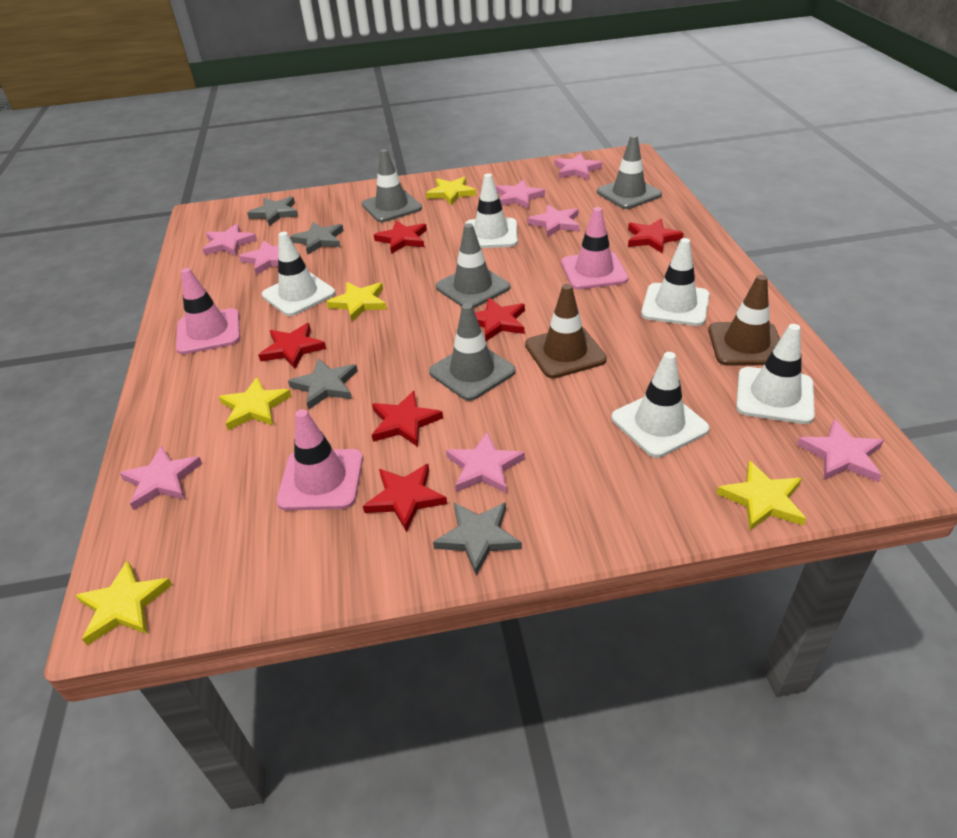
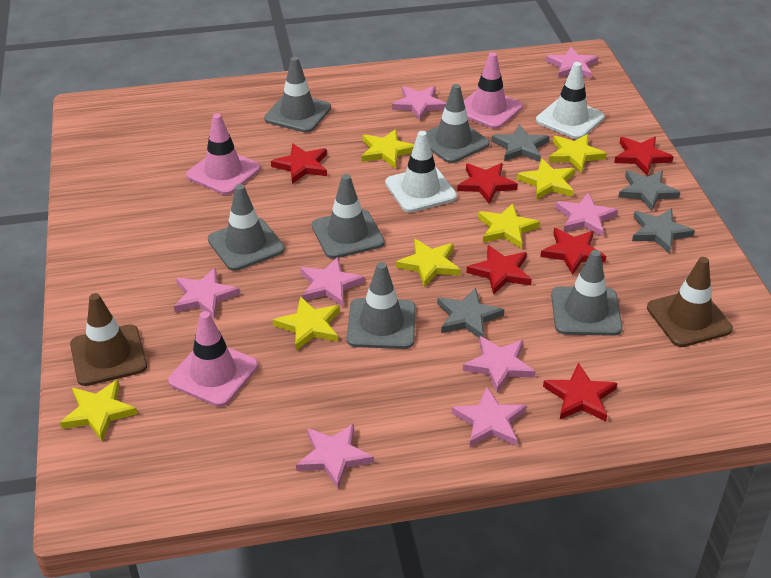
grey traffic cone: [362,149,422,222] [429,303,516,401] [436,223,510,308] [597,135,662,209] = 4 -> [208,184,285,271] [264,57,331,133] [312,174,384,259] [347,262,416,349] [426,84,489,163] [551,250,623,336] = 6
white traffic cone: [262,232,335,316] [465,173,518,248] [611,352,709,458] [641,238,710,326] [736,324,815,424] = 5 -> [385,131,457,213] [536,62,605,139] = 2
yellow star: [75,560,172,645] [219,377,291,430] [326,282,387,321] [426,177,476,205] [716,461,806,531] = 5 -> [60,379,138,441] [273,296,340,351] [361,129,414,169] [396,239,461,287] [478,203,540,249] [517,158,575,200] [548,134,607,173] = 7

